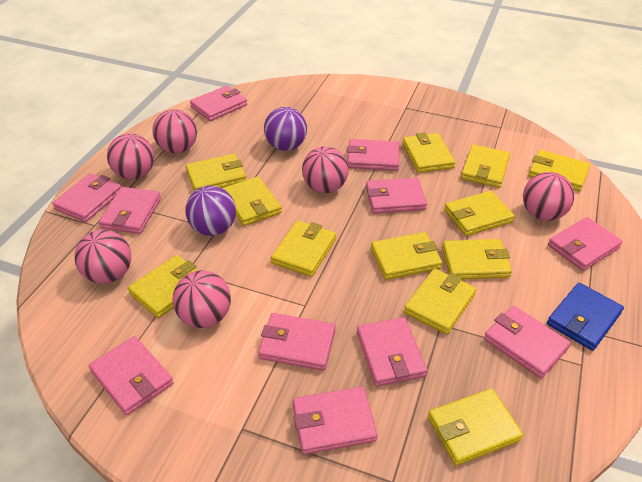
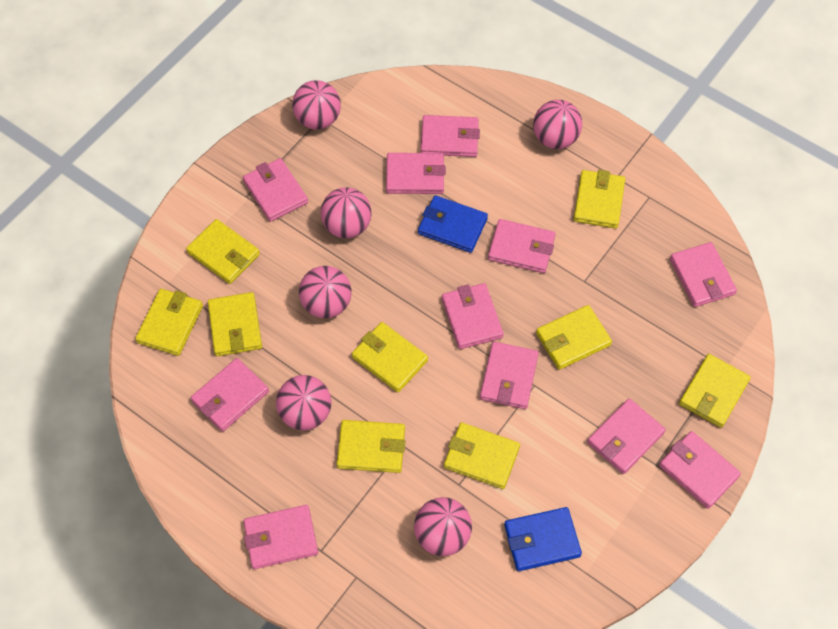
blue wallet: [547,283,624,351] = 1 -> [418,195,488,253] [504,507,582,571] = 2
purple ball: [185,186,236,236] [264,107,307,151] = 2 -> none = 0
yellow wallet: [128,255,198,318] [186,154,246,191] [222,176,282,226] [271,221,336,277] [371,232,442,280] [403,132,455,173] [404,268,476,334] [428,388,523,466] [442,239,512,280] [444,191,515,236] [461,144,510,188] [528,150,590,191] = 12 -> [135,289,203,356] [186,219,260,284] [208,292,262,356] [337,420,405,473] [352,322,428,392] [444,422,520,489] [536,305,612,370] [573,170,625,229] [679,354,751,428] = 9

